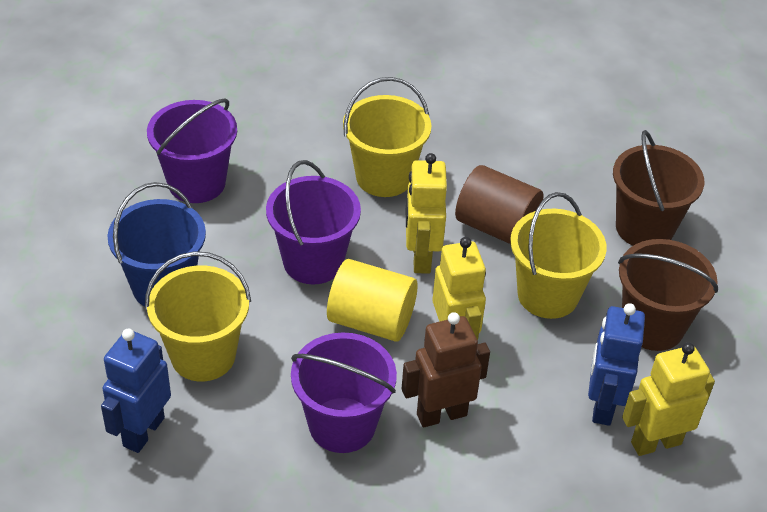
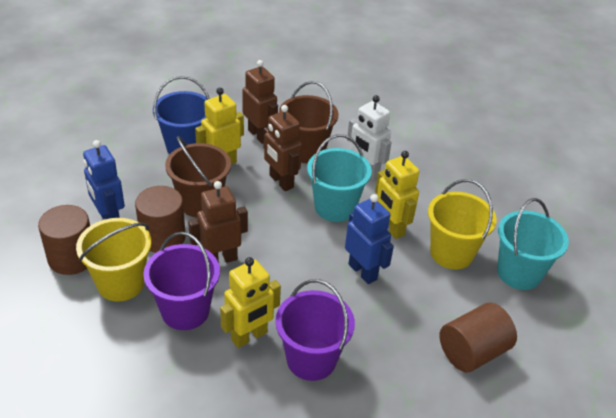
brown cylinder: [455,165,544,244] = 1 -> [38,205,90,275] [135,186,186,253] [439,303,517,372] = 3
brown robot: [402,312,490,427] = 1 -> [188,181,248,263] [242,60,278,144] [263,105,302,191] = 3
purple bucket: [147,98,237,203] [266,160,361,284] [291,332,397,453] = 3 -> [143,232,220,330] [276,279,355,381] = 2
turquoise bucket: none = 0 -> [307,134,372,222] [497,198,569,290] = 2
white robot: none = 0 -> [347,95,392,180] = 1
yellow bucket: [145,251,251,381] [343,77,431,197] [510,192,607,319] = 3 -> [76,218,151,302] [428,179,496,270] = 2
yellow cylinder: [327,259,418,342] = 1 -> none = 0

